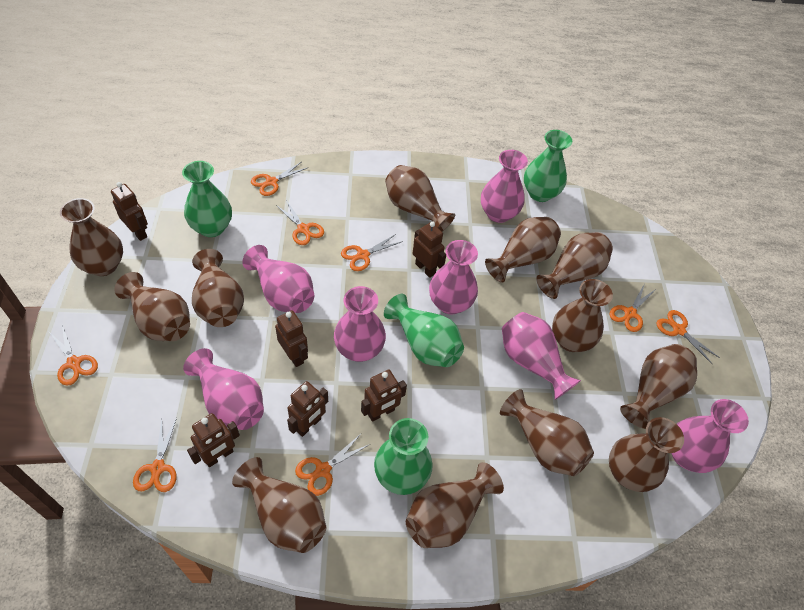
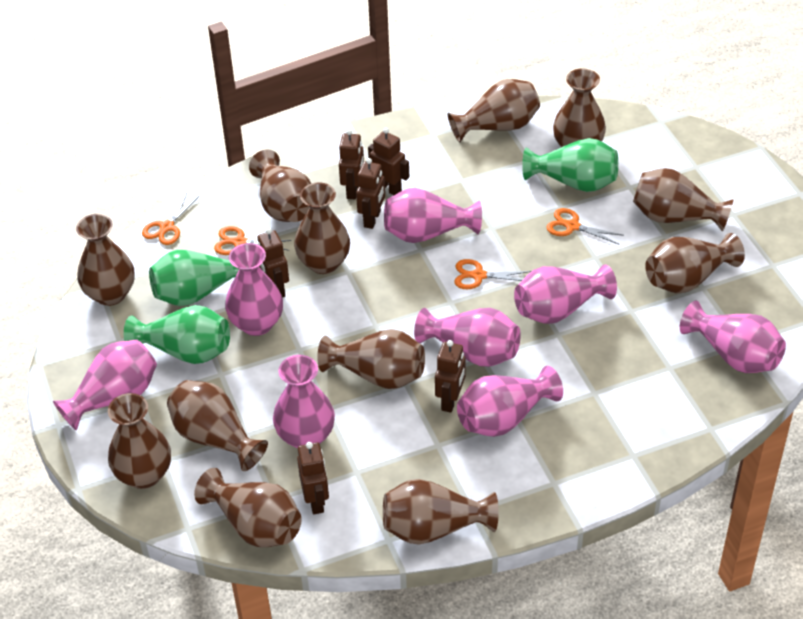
green vase: [182,161,232,237] [374,418,433,495] [384,294,464,367] [524,130,572,202] = 4 -> [124,305,230,364] [149,250,239,306] [522,138,618,192] = 3
orange scissors: [49,325,98,386] [133,418,177,492] [251,162,307,196] [276,200,324,245] [295,434,370,496] [341,234,403,271] [610,283,656,332] [656,310,720,365] = 8 -> [142,193,200,245] [214,226,292,255] [454,259,531,289] [547,208,624,244] = 4
pink vase: [183,348,264,430] [242,245,314,313] [334,286,386,362] [429,240,478,314] [481,150,528,223] [502,312,581,400] [671,399,749,473] = 7 -> [53,339,157,431] [225,243,283,336] [273,355,335,449] [384,188,482,243] [414,308,521,367] [457,366,563,437] [514,264,617,324] [680,301,786,373] = 8

